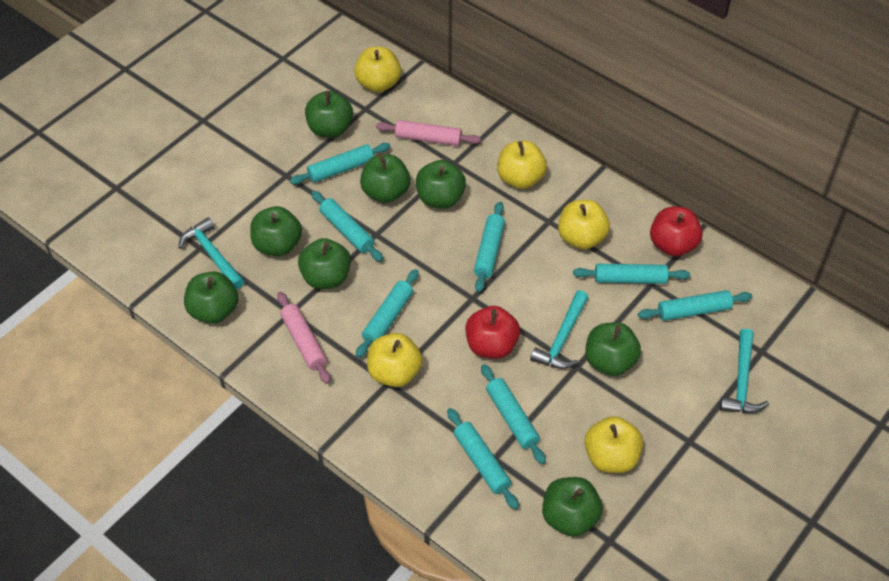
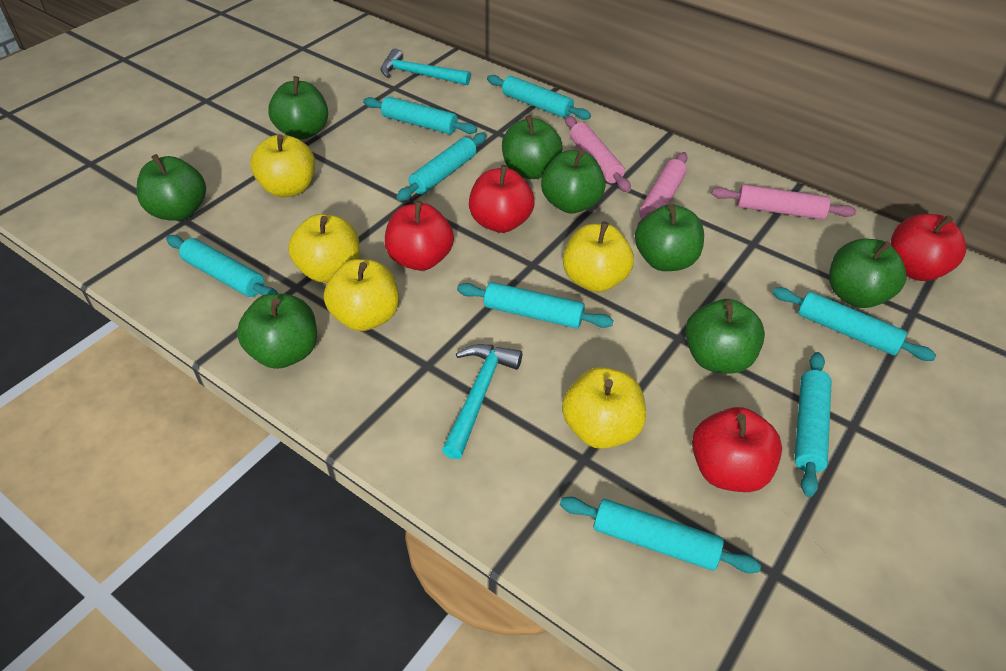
pink rolling pin: [277,292,331,384] [376,120,481,146] = 2 -> [565,116,631,192] [637,152,688,227] [712,185,856,220] = 3
red apple: [465,306,520,359] [650,207,703,257] = 2 -> [385,201,454,271] [469,165,535,233] [692,407,782,492] [891,214,966,281] = 4
turquoise hammer: [178,217,244,289] [530,290,588,369] [720,329,769,413] = 3 -> [381,49,471,85] [442,344,522,459] = 2

